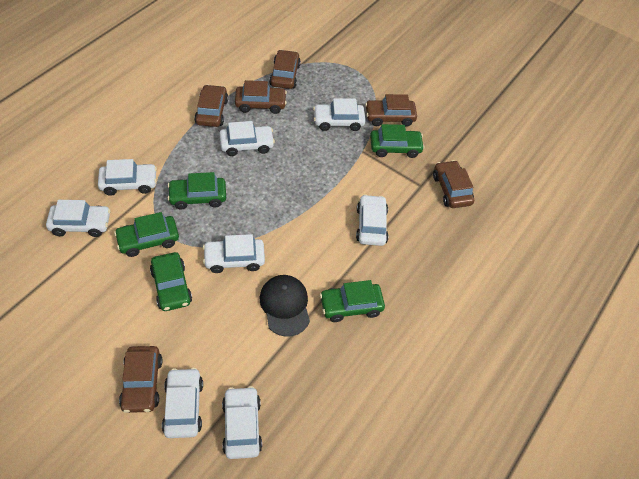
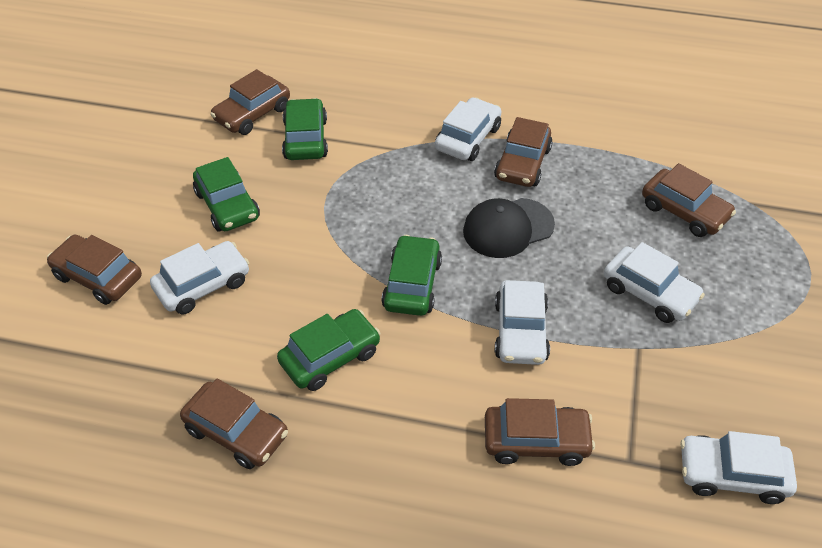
green car: [114,212,179,257] [150,252,192,311] [168,172,226,210] [320,280,385,322] [370,124,425,158] = 5 -> [193,157,260,232] [277,309,380,391] [282,98,328,160] [381,235,442,316] = 4
white car: [46,200,111,237] [98,159,157,195] [162,368,203,438] [203,234,265,273] [219,121,275,156] [222,386,262,459] [313,98,366,131] [356,194,389,246] = 8 -> [150,241,249,314] [435,97,502,161] [495,280,550,365] [604,242,705,323] [680,431,797,504] = 5

